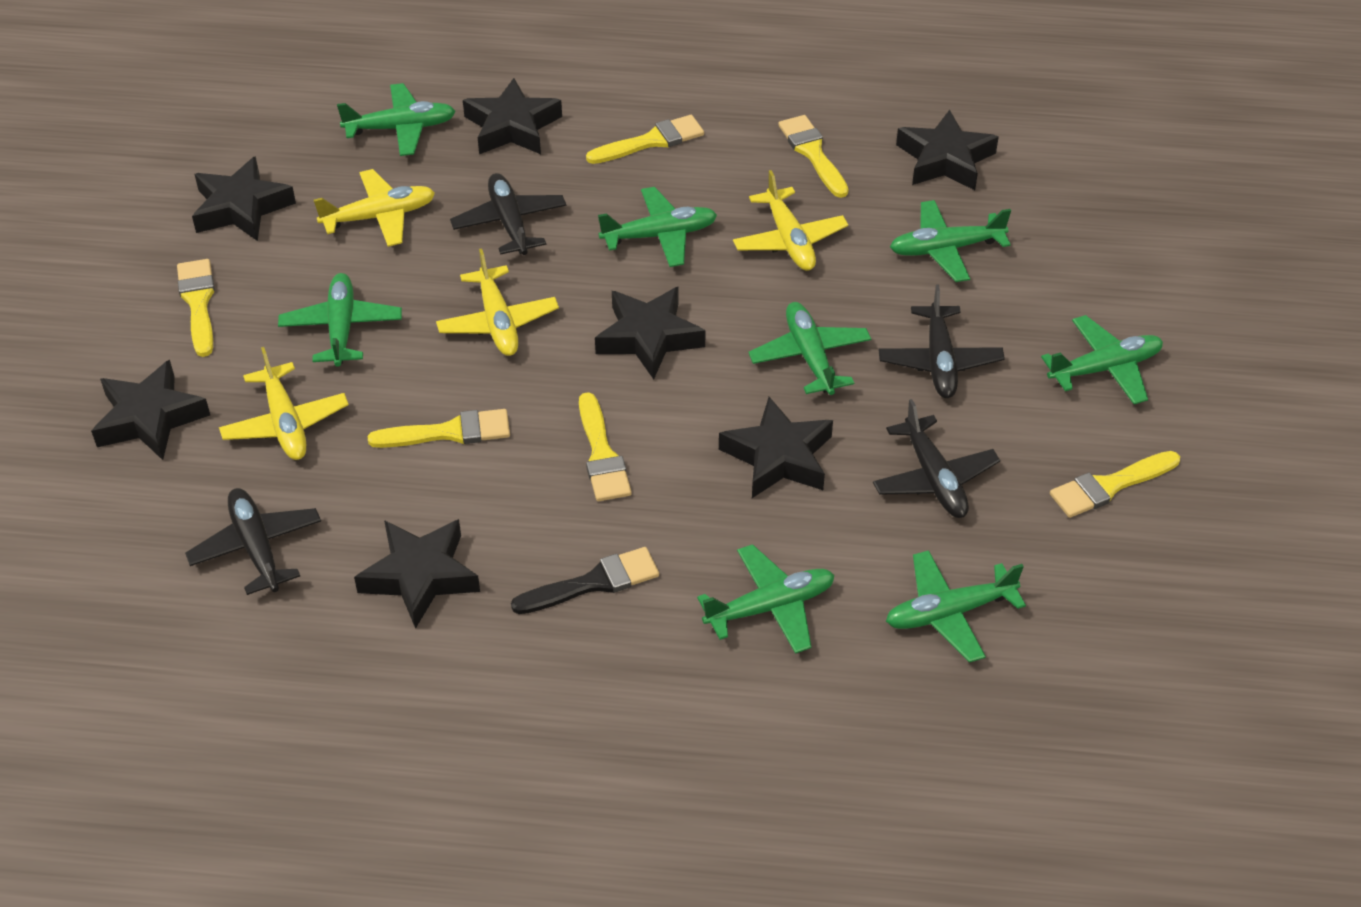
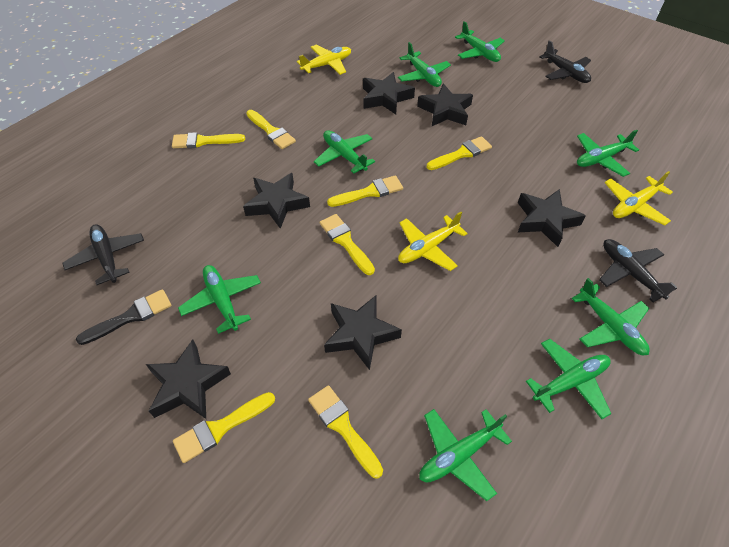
black plane: [185,488,321,595] [450,173,566,255] [873,399,1000,518] [878,285,1005,398] = 4 -> [62,224,144,285] [539,40,591,83] [599,239,677,303] = 3
black star: [91,360,210,460] [192,156,296,241] [354,519,480,629] [463,78,562,154] [595,286,706,379] [719,397,833,498] [896,110,999,190] = 7 -> [146,339,231,419] [243,173,310,229] [324,295,402,370] [363,72,415,114] [417,84,473,126] [518,189,586,247] = 6
yellow brush: [177,259,215,357] [368,409,510,448] [579,392,632,501] [586,115,704,164] [778,115,849,198] [1050,451,1180,518] = 6 -> [172,132,245,148] [173,392,275,463] [246,110,296,149] [308,385,383,478] [320,214,375,275] [327,175,403,207] [426,136,492,170] = 7
yellow plane: [219,347,349,460] [314,169,435,247] [436,248,559,356] [733,170,848,271] = 4 -> [297,45,351,75] [398,212,468,271] [605,171,673,225] = 3

